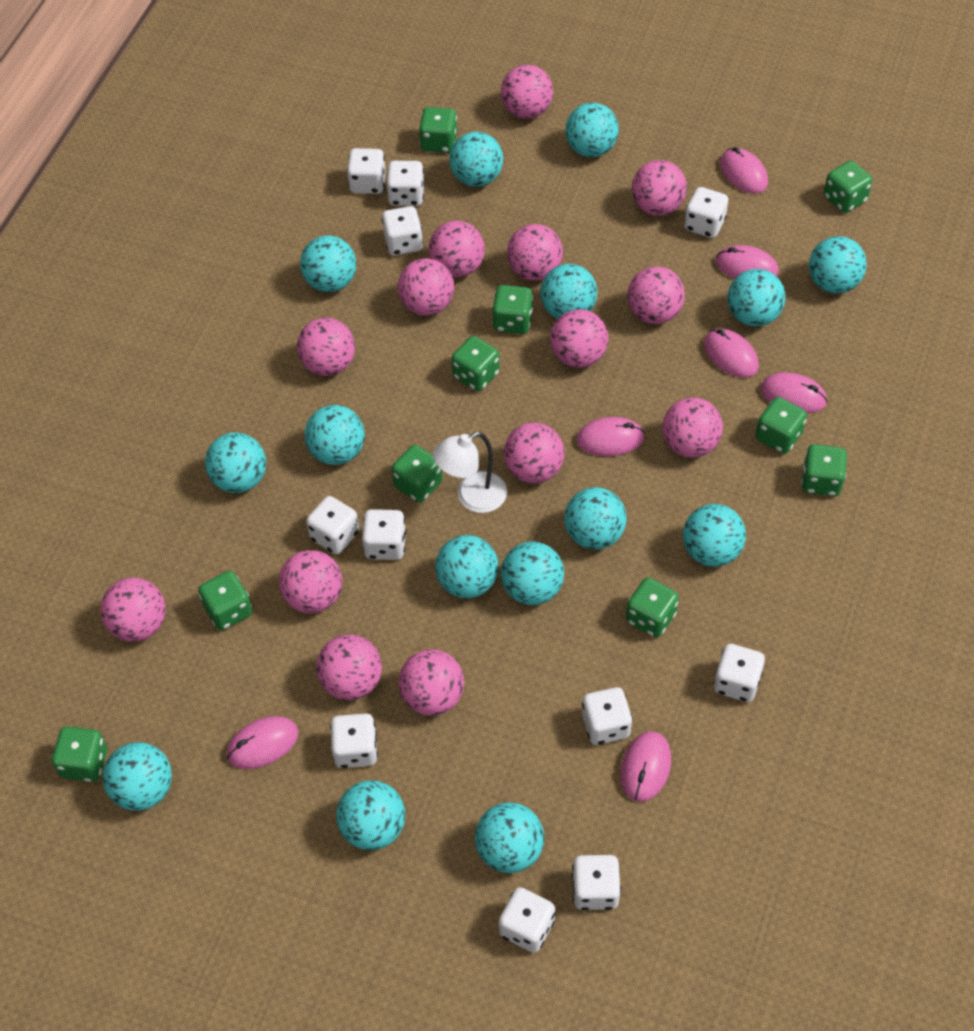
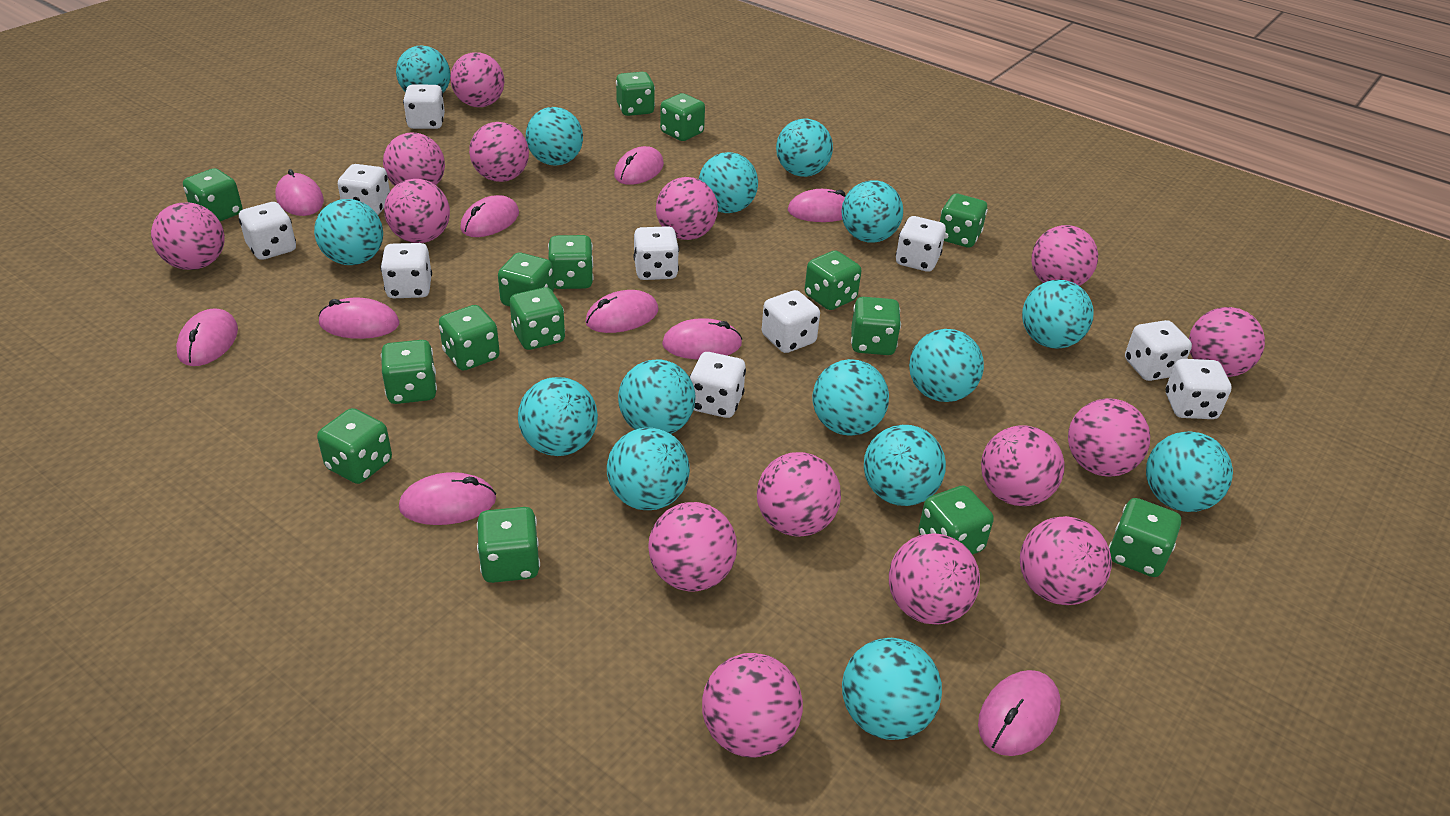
green dice: [52,726,107,782] [198,571,252,630] [392,445,443,502] [419,107,457,153] [451,336,500,391] [492,285,533,334] [626,577,679,638] [756,397,807,454] [801,444,847,496] [824,161,873,213] = 10 -> [183,168,242,221] [317,408,392,484] [381,340,437,404] [439,305,500,370] [477,507,540,583] [498,253,554,306] [510,287,565,350] [548,235,594,289] [616,72,655,116] [660,93,705,141] [805,250,861,310] [851,297,901,355] [918,485,994,555] [940,194,988,248] [1109,498,1181,577] = 15
pink ball: [100,578,166,642] [279,550,342,613] [297,317,355,376] [316,634,382,700] [398,258,455,316] [398,649,464,716] [429,221,485,277] [501,65,553,119] [504,423,564,483] [507,224,563,281] [550,309,608,368] [627,266,685,324] [632,160,687,216] [662,397,723,458] = 14 -> [151,202,225,270] [383,133,445,186] [384,179,450,243] [450,52,504,107] [469,122,529,182] [648,502,737,592] [656,177,718,240] [702,653,803,757] [757,452,841,537] [889,533,980,624] [981,425,1064,506] [1020,516,1112,605] [1031,225,1098,286] [1068,398,1150,477] [1189,307,1265,377] = 15
pink mouse: [227,716,299,769] [576,417,645,456] [620,731,671,802] [704,328,759,378] [716,245,779,279] [720,147,768,194] [761,372,827,413] = 7 -> [176,309,238,366] [275,169,324,216] [318,297,399,339] [399,472,496,525] [460,195,519,237] [585,290,659,333] [614,146,664,185] [662,318,742,359] [788,189,846,222] [978,670,1061,756] = 10
white dice: [306,496,359,554] [330,713,378,768] [347,148,386,194] [362,509,406,560] [382,206,423,255] [386,161,425,206] [499,887,555,953] [572,855,621,910] [582,687,632,745] [684,187,728,238] [713,644,765,702] = 11 -> [239,202,296,260] [338,164,390,215] [380,243,432,298] [403,85,445,129] [633,226,679,280] [690,352,746,418] [762,290,820,353] [896,216,946,272] [1125,320,1192,381] [1166,359,1232,419] = 10
white lamp: [433,432,507,513] = 1 -> none = 0

